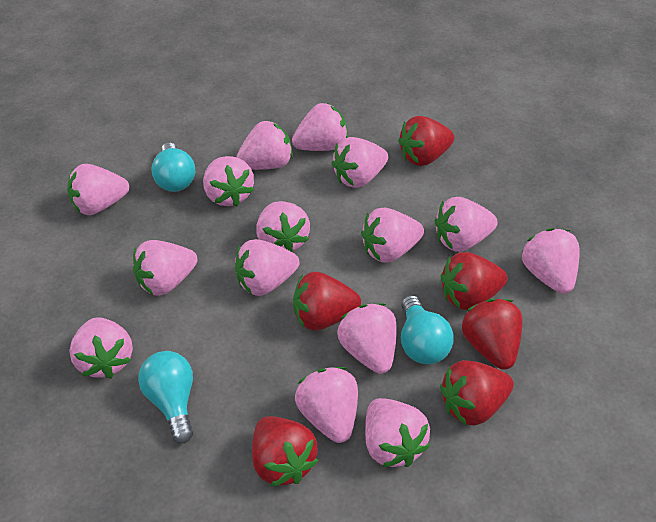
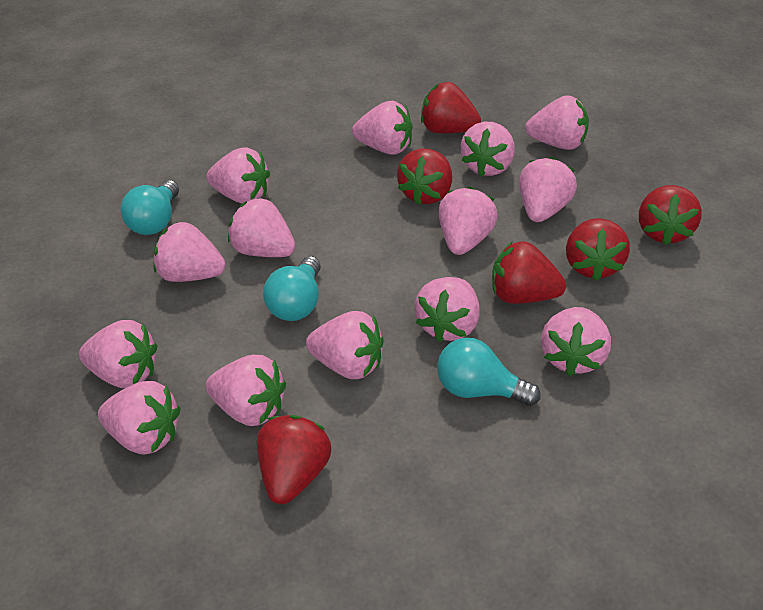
pink strawberry: [67,164,129,215] [69,317,133,379] [133,240,198,296] [203,156,254,207] [235,239,299,296] [236,120,293,170] [256,201,310,252] [292,103,348,151] [295,367,358,443] [332,137,388,188] [337,303,397,374] [361,208,424,263] [365,398,430,467] [435,197,498,252] [522,228,579,294] = 15 -> [79,320,157,388] [98,381,181,455] [154,222,226,282] [206,147,270,203] [206,355,286,426] [228,198,296,257] [306,311,384,379] [352,101,413,155] [415,277,480,342] [439,187,498,255] [461,122,515,177] [519,157,577,222] [525,95,589,150] [541,307,611,376] = 14

